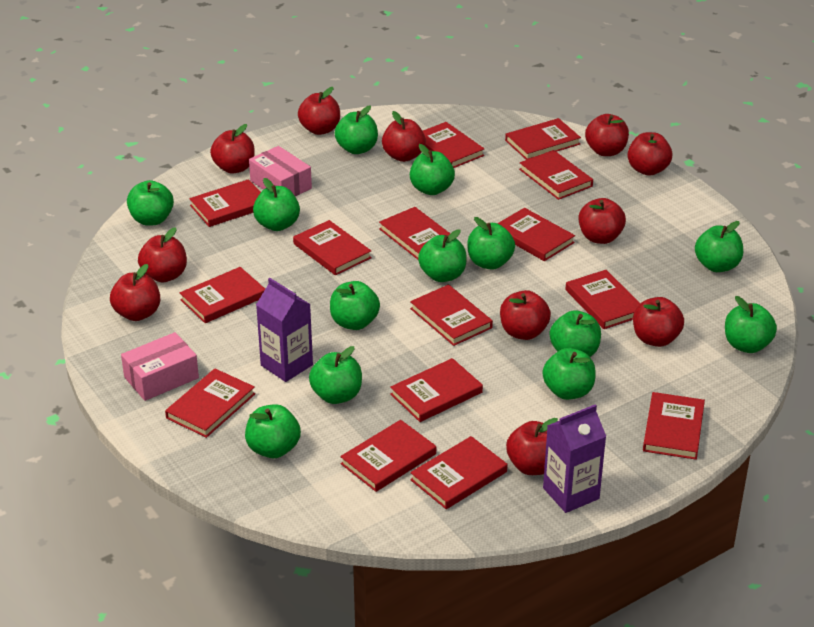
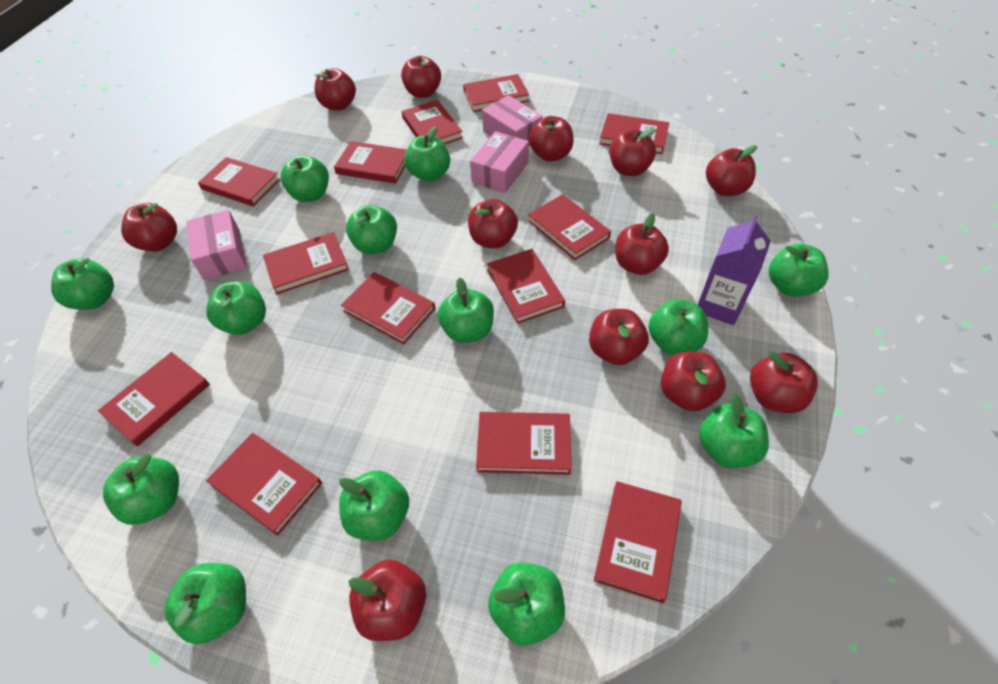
pink box: [121,332,199,401] [249,146,312,196] = 2 -> [186,210,247,280] [470,131,529,193] [482,95,543,145] = 3
purple carton: [256,278,313,382] [543,404,606,513] = 2 -> [698,215,771,325] = 1
red apple: [110,264,160,321] [138,227,187,282] [210,124,255,174] [298,87,340,135] [382,111,426,162] [500,290,551,340] [506,418,558,475] [579,198,626,244] [585,114,629,156] [628,132,673,176] [633,297,684,347] = 11 -> [121,203,177,251] [314,68,356,111] [349,559,426,641] [401,56,441,98] [468,199,518,248] [529,116,573,162] [589,309,649,365] [609,129,656,176] [615,213,669,275] [661,351,726,412] [706,145,757,196] [750,351,818,414] = 12
red book: [165,369,255,438] [180,267,265,323] [189,179,261,227] [293,220,372,275] [340,420,436,492] [379,207,451,260] [390,358,483,422] [410,284,493,346] [410,436,508,509] [423,122,484,168] [497,208,575,261] [505,118,581,160] [519,150,593,200] [565,270,640,329] [643,392,705,460] = 15 -> [98,352,210,447] [198,157,280,207] [206,433,322,536] [263,232,349,294] [334,141,407,184] [341,272,435,344] [402,100,463,144] [463,74,529,112] [476,412,572,475] [487,249,565,324] [528,194,611,260] [594,481,682,603] [599,113,669,154] = 13

